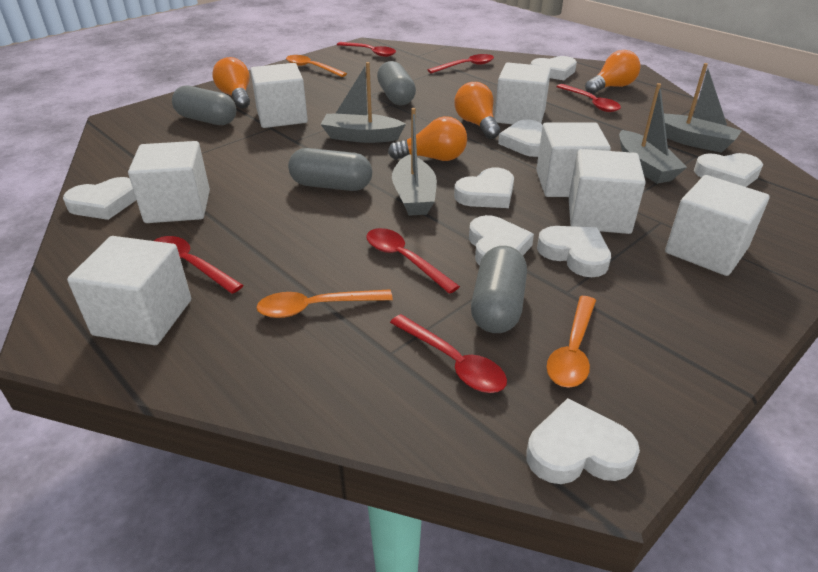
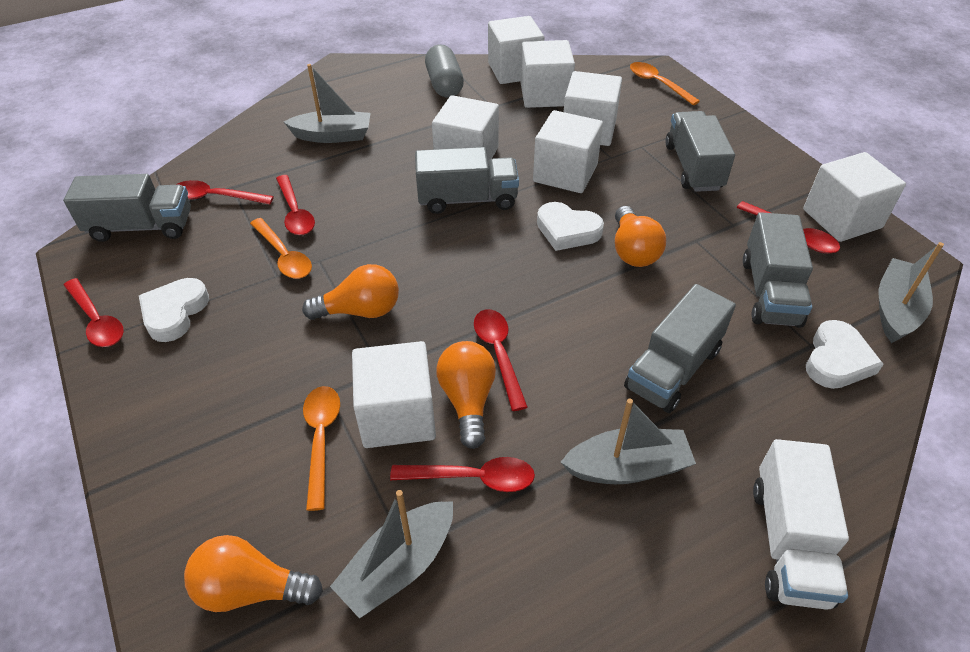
grey capsule: [172,86,236,125] [288,148,372,191] [377,61,416,105] [471,246,527,333] = 4 -> [425,45,464,98] = 1
grey truck: none = 0 -> [63,174,191,242] [415,147,519,214] [624,284,736,413] [665,111,735,192] [743,212,813,328] = 5
white heart: [63,177,136,220] [454,168,514,208] [469,215,534,266] [498,119,543,157] [526,398,640,484] [531,56,577,80] [537,226,611,277] [694,153,763,187] = 8 -> [139,278,209,342] [537,202,604,251] [806,320,884,389] = 3
white truck: none = 0 -> [753,439,849,610] = 1

